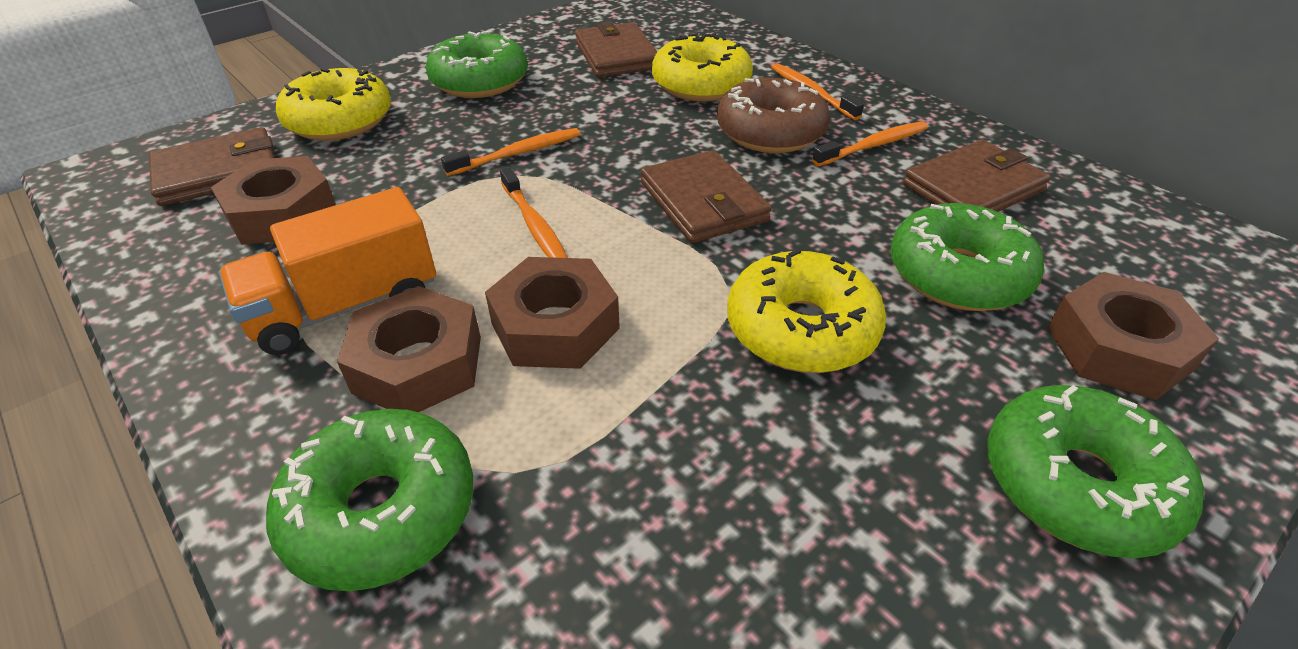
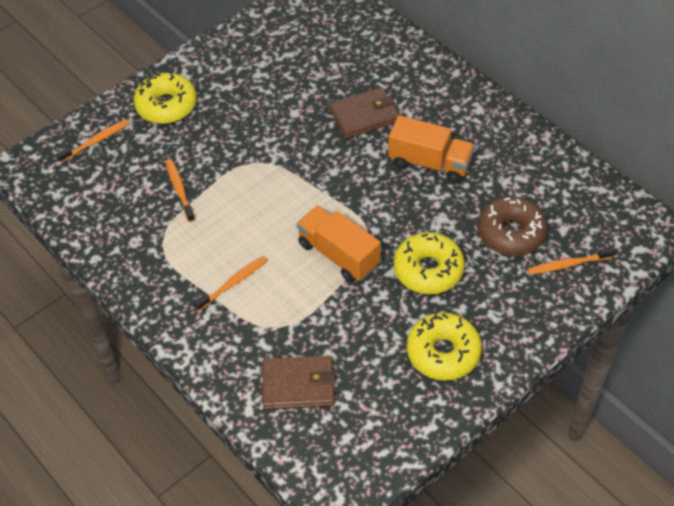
brown nut: [211,156,336,244] [337,286,481,412] [485,257,620,369] [1047,272,1219,400] = 4 -> none = 0
brown wallet: [149,127,275,206] [575,21,657,77] [641,150,771,243] [903,139,1051,212] = 4 -> [262,355,335,410] [329,87,399,139] = 2
green donut: [266,409,474,591] [426,31,527,98] [890,203,1044,311] [987,385,1204,558] = 4 -> none = 0
orange truck: [219,187,436,355] = 1 -> [296,205,381,282] [388,115,475,183] = 2

